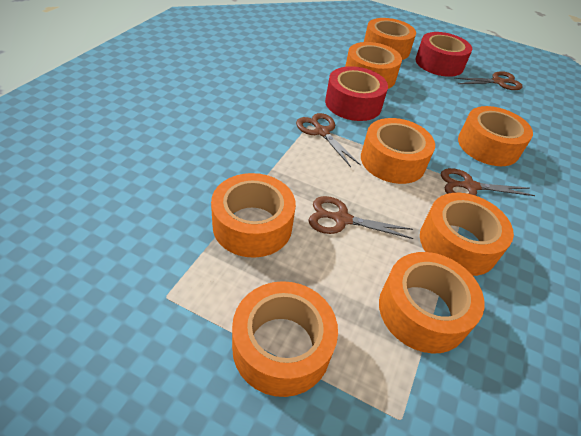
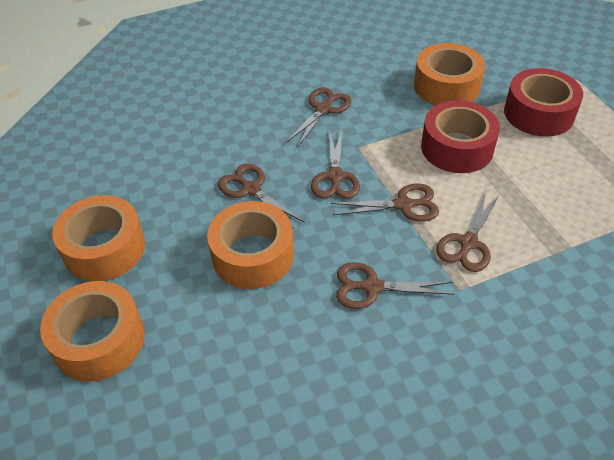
brown scissors: [296,113,361,167] [309,196,413,239] [441,168,535,196] [455,71,523,90] = 4 -> [218,164,305,229] [286,87,351,148] [311,130,360,199] [331,184,439,222] [336,262,454,309] [436,192,500,272] = 6
orange tape: [211,173,296,258] [232,281,338,397] [345,42,402,89] [361,118,435,184] [364,18,416,60] [379,252,484,354] [420,193,514,276] [458,106,533,166] = 8 -> [40,281,145,382] [52,195,145,281] [207,201,294,289] [414,43,485,105] = 4

